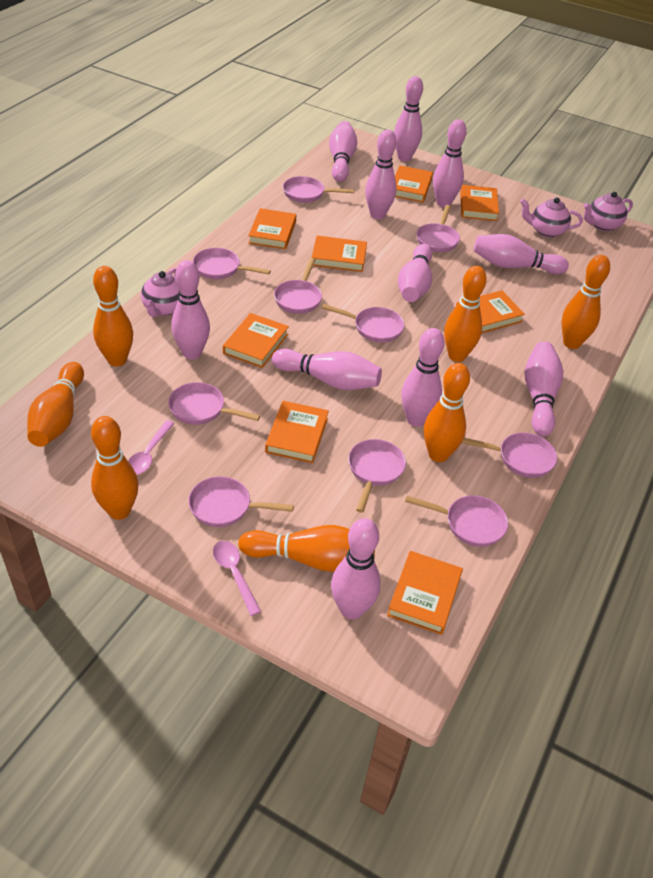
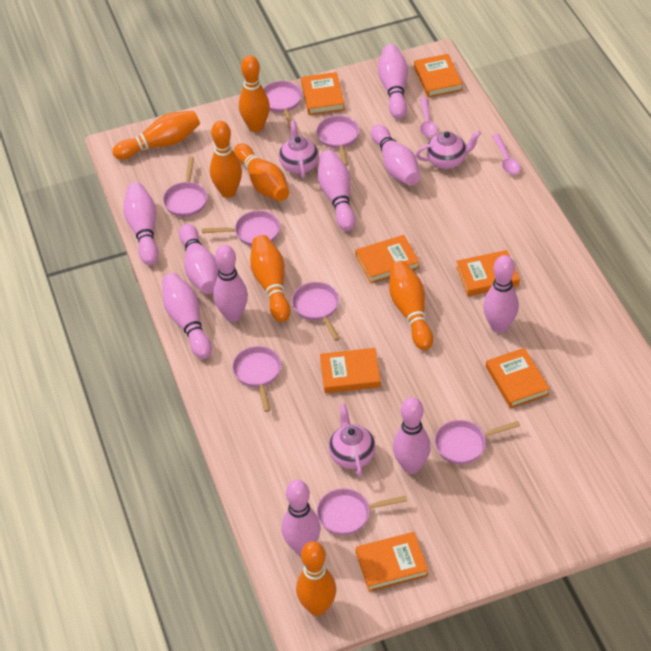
orange book: [223,313,289,368] [248,208,296,249] [265,401,329,463] [311,236,367,272] [387,551,463,635] [395,165,433,202] [456,290,525,333] [460,185,499,221] = 8 -> [301,72,345,115] [320,348,381,393] [355,235,419,284] [356,532,428,592] [414,54,463,98] [456,250,520,296] [486,348,550,408] = 7
pink bowling pin: [171,260,210,360] [272,349,382,390] [329,121,357,182] [331,518,381,620] [365,130,397,219] [394,76,423,161] [398,244,432,302] [401,328,445,427] [433,119,467,207] [473,234,569,274] [525,342,563,437] = 11 -> [123,182,159,265] [162,273,212,359] [179,224,219,294] [213,245,248,322] [282,480,321,555] [318,150,356,231] [371,125,420,186] [378,44,408,119] [393,397,431,474] [483,255,519,333] = 10
pink pan: [168,382,260,425] [188,476,294,527] [193,248,271,280] [274,258,322,314] [283,176,354,203] [322,304,404,343] [348,439,406,513] [405,495,508,547] [416,205,460,252] [462,433,557,478] = 10 -> [163,157,207,217] [202,211,280,246] [232,346,281,412] [263,81,302,129] [292,282,340,341] [316,116,359,166] [317,488,407,535] [434,420,520,464] = 8

